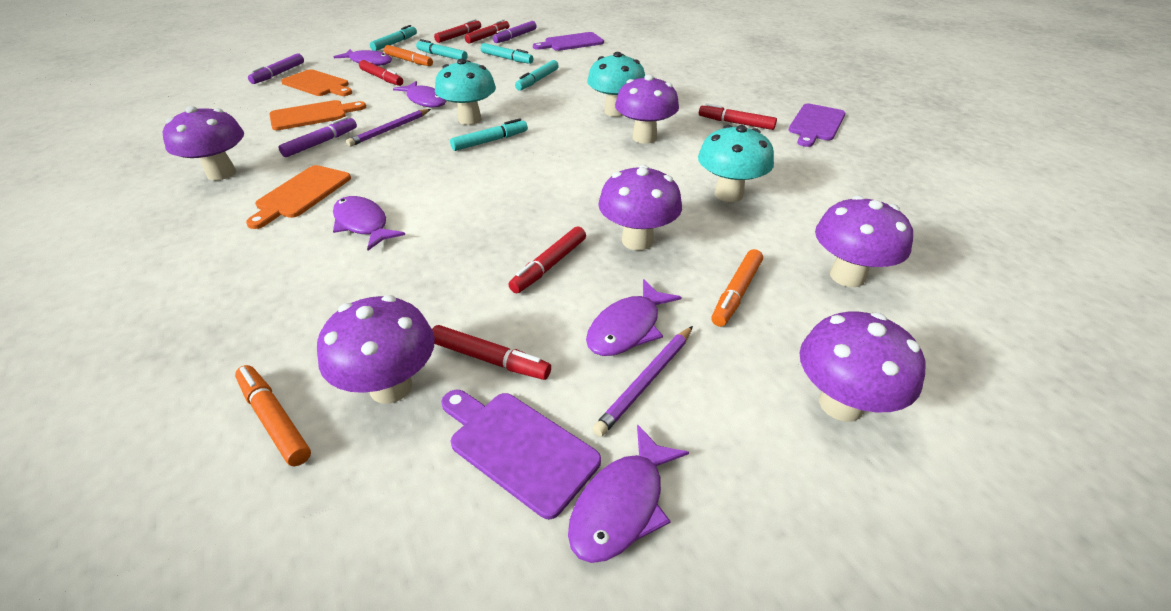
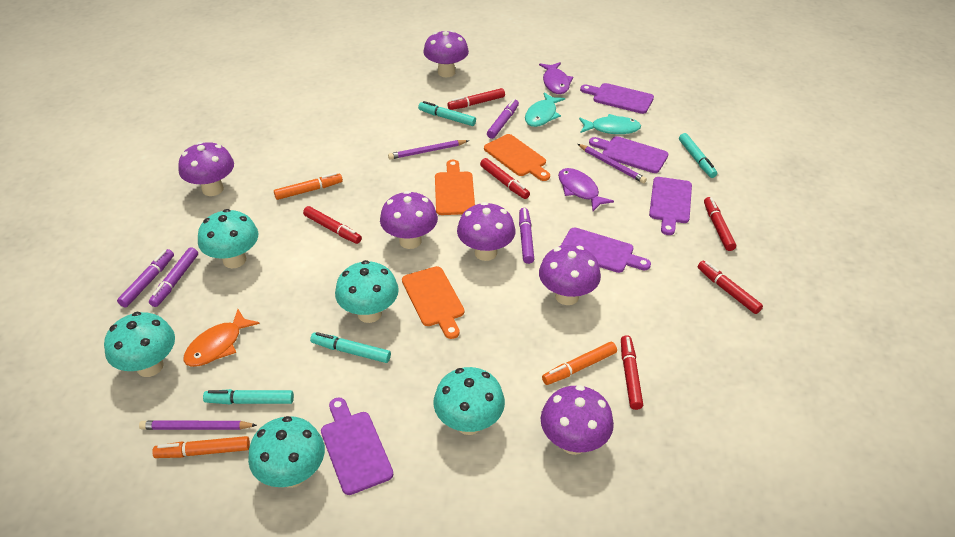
orange fish: none = 0 -> [183,309,260,367] = 1
purple cutting board: [441,390,601,519] [533,32,604,51] [788,103,846,147] = 3 -> [321,397,393,495] [561,227,651,273] [580,83,654,114] [589,136,669,173] [649,177,692,235] = 5
purple fish: [333,196,405,251] [334,49,392,66] [393,81,446,107] [568,424,689,563] [586,279,682,356] = 5 -> [539,62,573,94] [558,168,614,211] = 2
purple marker: [248,53,304,84] [278,116,357,157] [493,21,537,43] = 3 -> [117,249,174,308] [149,247,198,307] [487,99,519,139] [519,208,534,264] = 4
purple pencil: [346,109,431,147] [593,326,693,437] = 2 -> [139,421,257,430] [388,140,468,160] [578,144,647,183] = 3
turquoise fish: none = 0 -> [525,92,565,127] [579,114,641,134] = 2
turquoise marker: [370,25,417,51] [416,39,468,60] [450,118,528,151] [481,43,533,64] [515,60,559,90] = 5 -> [203,389,294,405] [310,332,391,363] [418,101,476,126] [679,133,717,178] = 4
turquoise mushroom: [435,59,496,125] [587,52,645,117] [698,125,774,202] = 3 -> [104,312,175,377] [198,209,258,268] [248,416,325,488] [335,260,399,323] [434,367,505,435] = 5

